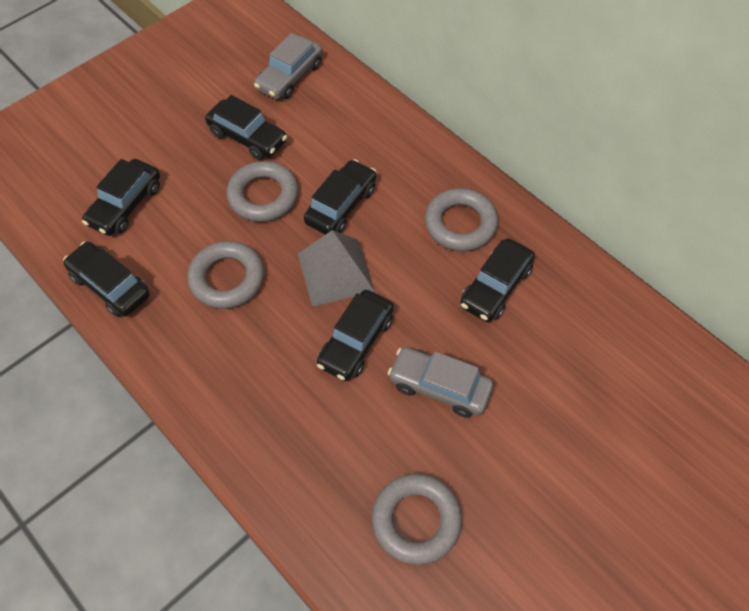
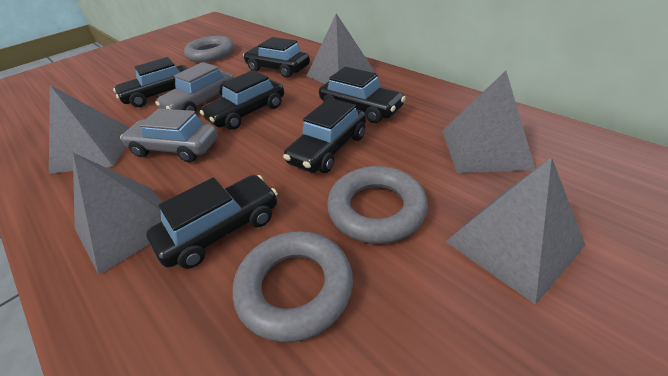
grey pyramid: [298,230,375,307] = 1 -> [49,85,130,174] [73,153,163,275] [307,13,375,84] [442,71,535,173] [445,157,585,305] = 5
grey ring: [187,241,264,309] [226,161,298,222] [372,474,462,565] [425,188,498,251] = 4 -> [184,36,234,63] [233,231,353,342] [327,166,428,244] = 3

